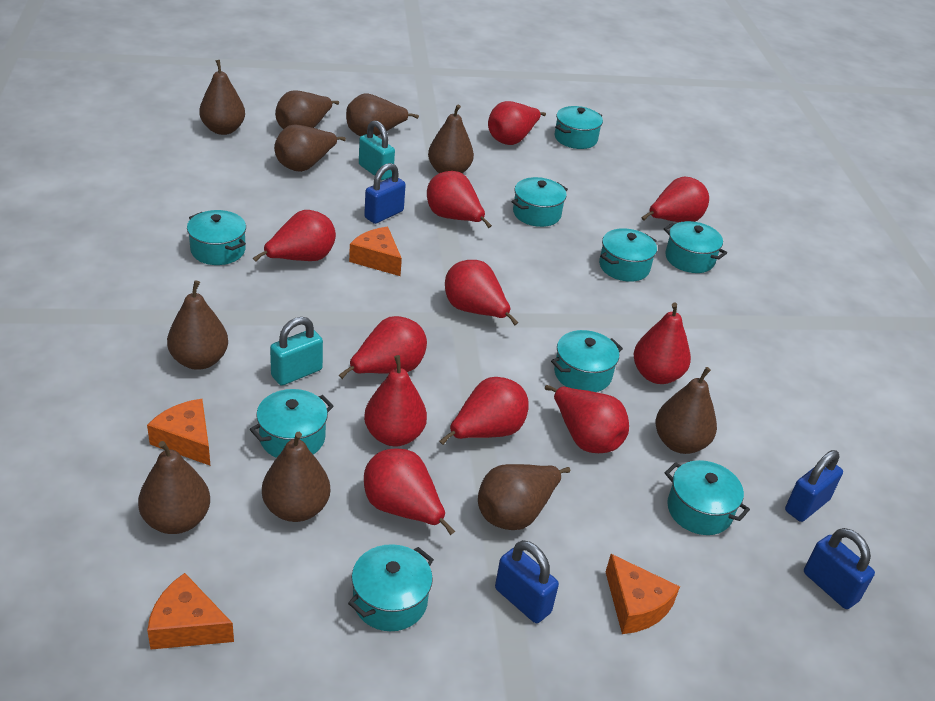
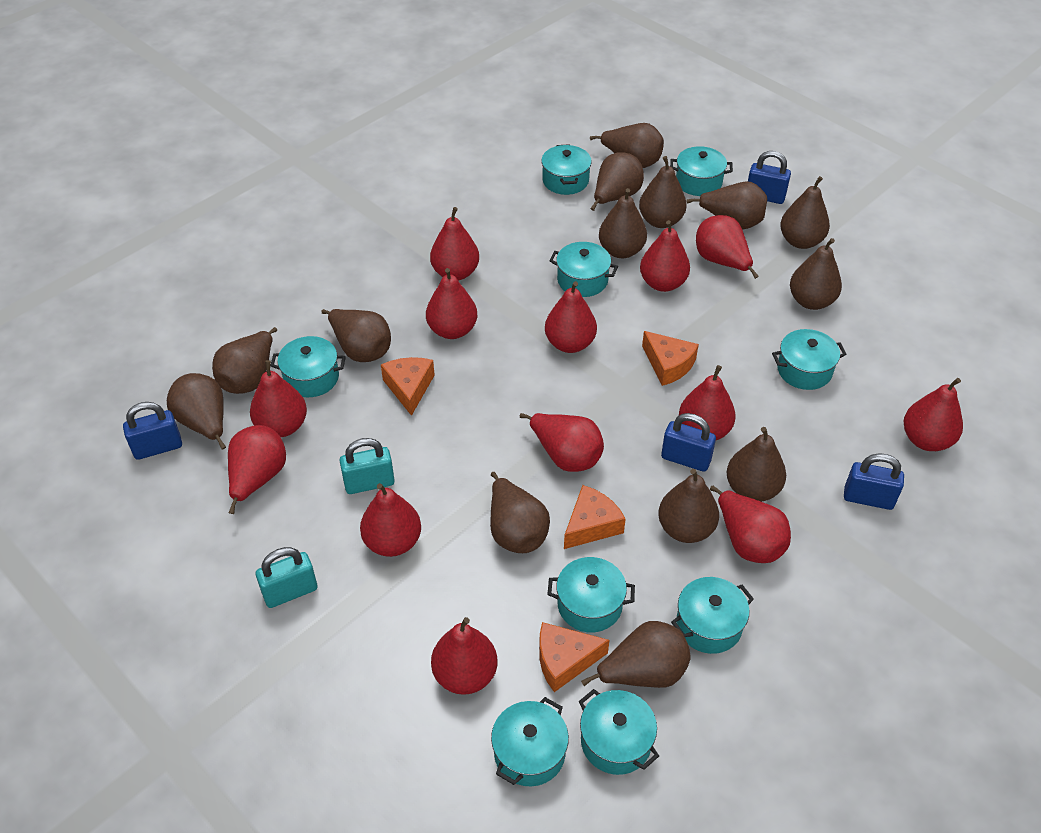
brown pear: [138,441,210,534] [167,280,228,370] [199,60,245,135] [262,432,330,522] [274,125,346,172] [275,90,339,129] [346,94,419,137] [428,104,474,173] [478,464,570,530] [655,367,717,454] = 10 -> [167,373,226,450] [212,327,277,394] [321,309,391,362] [490,472,550,553] [581,621,691,688] [590,123,664,168] [590,152,644,211] [599,188,647,258] [639,156,687,228] [658,469,719,543] [686,181,767,229] [727,427,786,502] [780,176,830,249] [790,238,842,310] = 14
red pear: [253,210,336,262] [339,316,427,379] [364,355,427,446] [364,448,455,535] [427,171,492,228] [439,377,529,445] [445,260,518,326] [488,101,546,145] [545,385,629,453] [633,302,691,384] [641,177,709,222] = 11 -> [228,425,286,514] [250,360,307,437] [360,483,421,557] [426,268,477,339] [430,207,479,280] [431,617,497,695] [520,413,604,472] [545,281,597,353] [640,220,690,292] [679,365,736,440] [696,215,759,279] [710,486,791,563] [904,378,963,451] = 13

